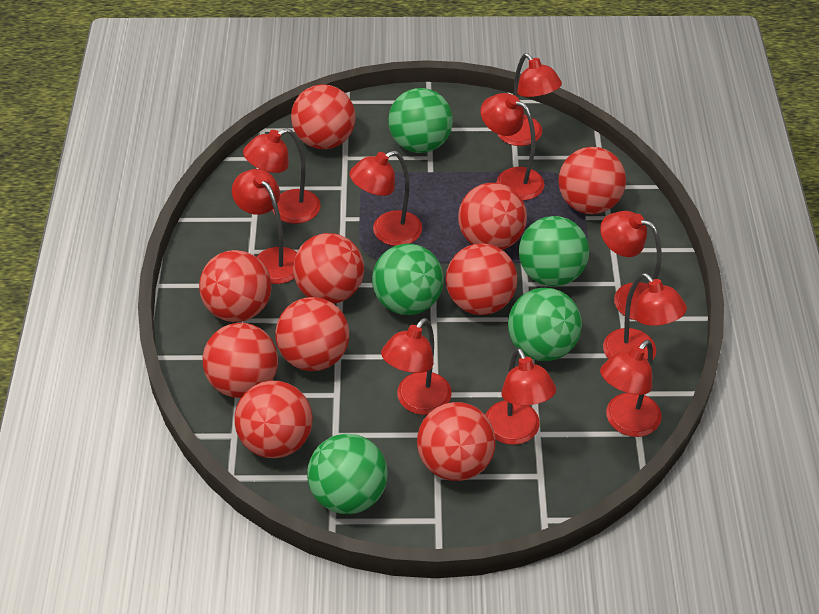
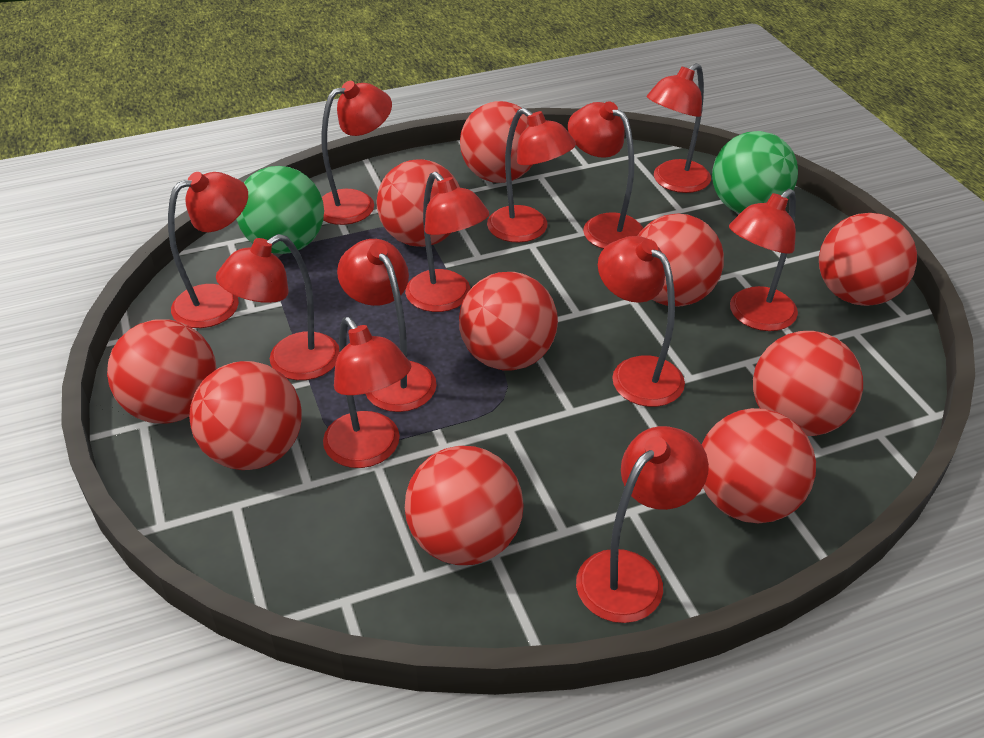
green ball: [307,434,388,514] [372,244,444,315] [388,88,453,153] [508,288,582,361] [519,216,589,286] = 5 -> [236,166,324,254] [712,131,798,213] = 2
red lamp: [232,169,297,284] [243,128,321,224] [349,150,422,246] [381,318,452,415] [480,93,544,200] [486,348,556,445] [498,53,562,146] [600,211,662,321] [600,340,662,437] [603,273,687,361] = 10 -> [168,172,248,328] [216,234,339,380] [321,81,392,225] [323,317,411,468] [337,239,437,412] [405,172,489,312] [487,108,576,243] [568,101,643,249] [576,426,709,623] [598,236,685,407] [647,63,711,193] [729,189,798,331] = 12

